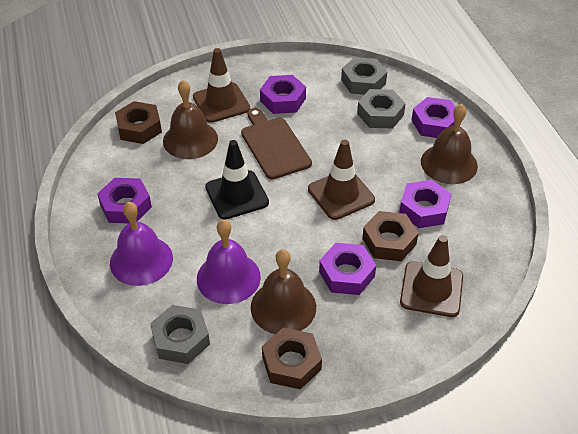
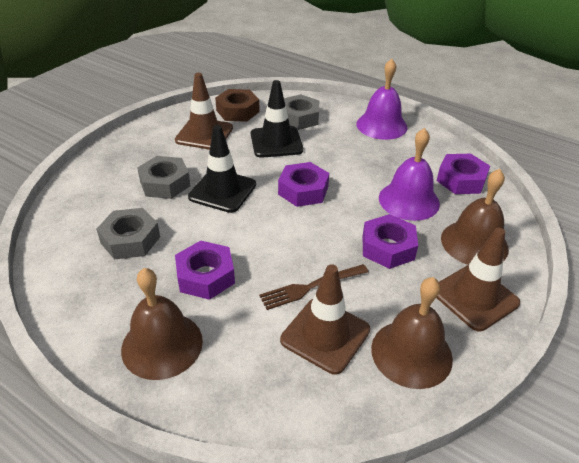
black traffic cone: [205,140,269,220] = 1 -> [188,125,256,213] [251,80,303,158] = 2
brown cutting board: [241,108,312,179] = 1 -> none = 0
brown fork: none = 0 -> [259,264,368,310] = 1
brown nut: [115,101,162,144] [262,328,322,389] [362,211,419,261] = 3 -> [215,89,260,122] = 1
purple nut: [97,178,152,224] [260,75,306,114] [319,243,376,295] [399,180,451,228] [412,97,455,138] = 5 -> [175,241,235,300] [278,162,329,207] [362,214,418,269] [437,154,490,194] = 4

